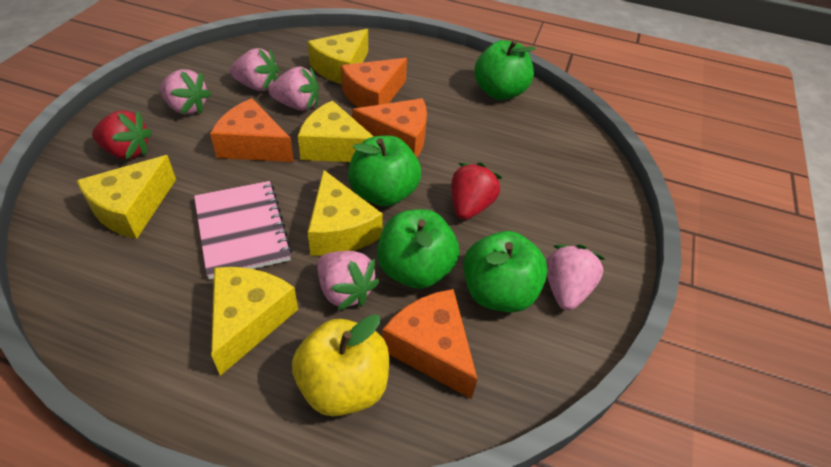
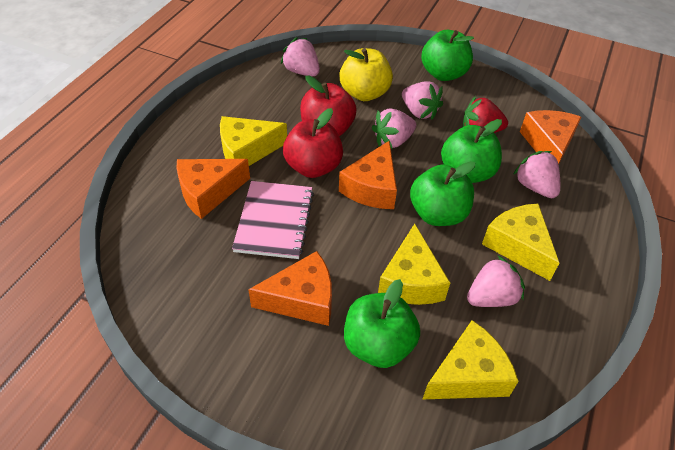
red apple: none = 0 -> [283,108,343,178] [300,76,356,136] = 2
red strawberry: [92,110,152,159] [451,163,502,220] = 2 -> [463,96,508,133] = 1
yellow cheese: [77,155,176,239] [211,267,298,376] [298,101,374,162] [308,29,368,84] [308,169,383,256] = 5 -> [220,116,287,166] [378,224,450,305] [422,320,519,400] [482,204,559,281] = 4

